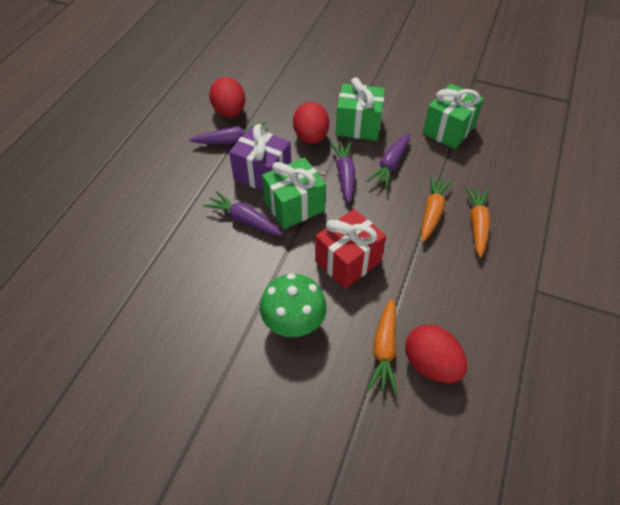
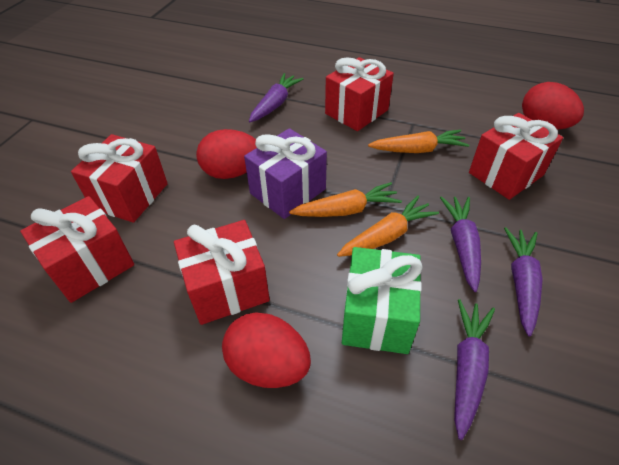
green gift: [262,157,326,229] [336,78,385,141] [423,84,484,149] = 3 -> [342,247,423,354] = 1
green mushroom: [260,273,327,337] = 1 -> none = 0
red gift: [315,209,386,289] = 1 -> [20,196,134,303] [71,134,168,223] [174,220,270,325] [325,57,394,131] [469,113,563,200] = 5

